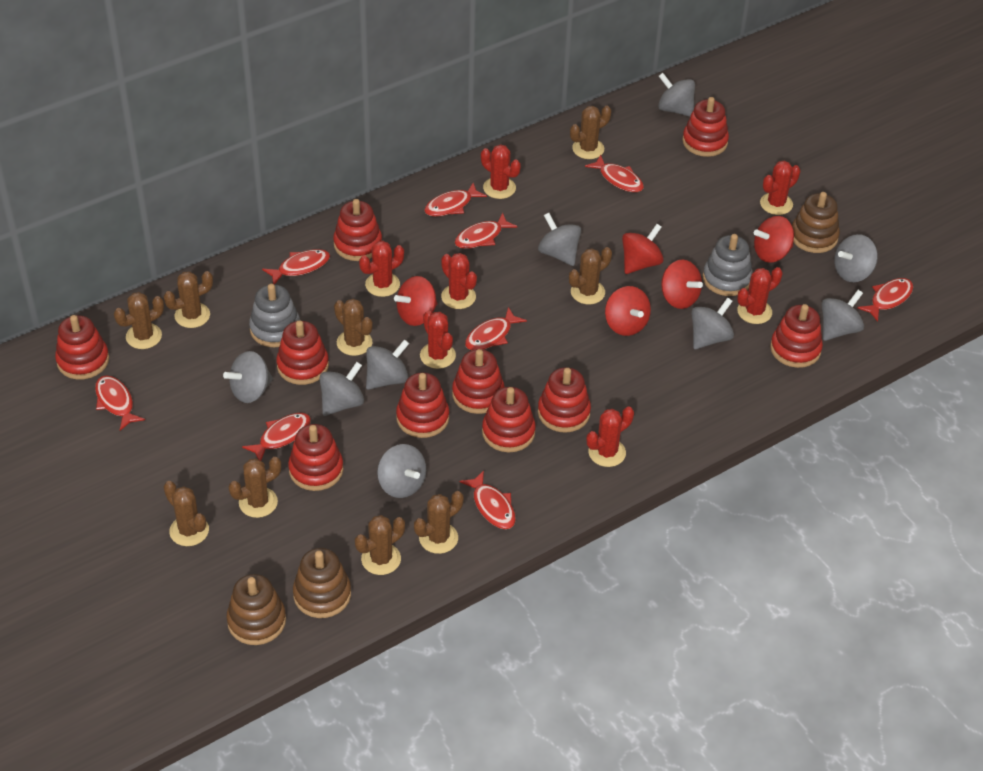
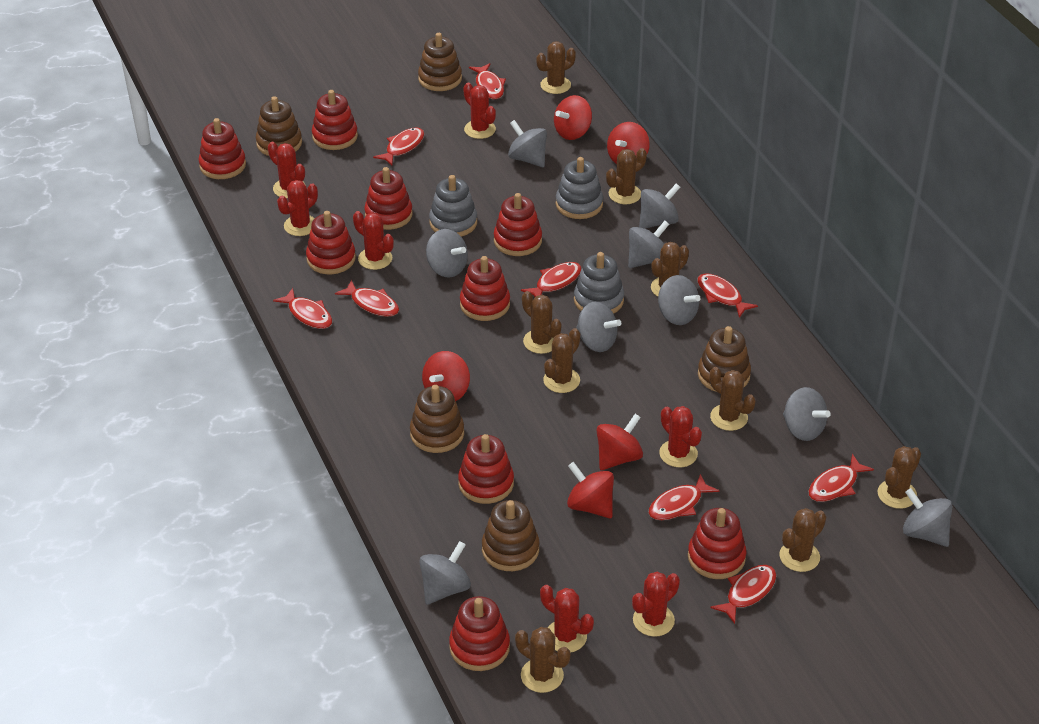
brown stacking toy: [226,574,286,645] [293,548,351,618] [792,192,840,253] = 3 -> [256,96,302,156] [410,385,464,453] [418,33,462,91] [482,500,539,571] [698,326,751,392] = 5
grey stacking toy: [249,284,300,347] [703,234,753,296] = 2 -> [429,175,477,237] [556,157,603,219] [574,252,624,314] = 3
red stacking toy: [55,315,109,380] [276,320,329,385] [288,424,343,491] [333,199,382,261] [396,373,449,438] [452,349,505,414] [482,387,536,452] [538,368,591,433] [682,97,729,157] [770,304,823,368] = 10 -> [199,118,246,179] [306,211,356,274] [312,90,358,150] [364,167,413,230] [449,596,510,671] [458,434,514,504] [460,256,510,321] [494,193,542,256] [688,508,746,579] = 9

